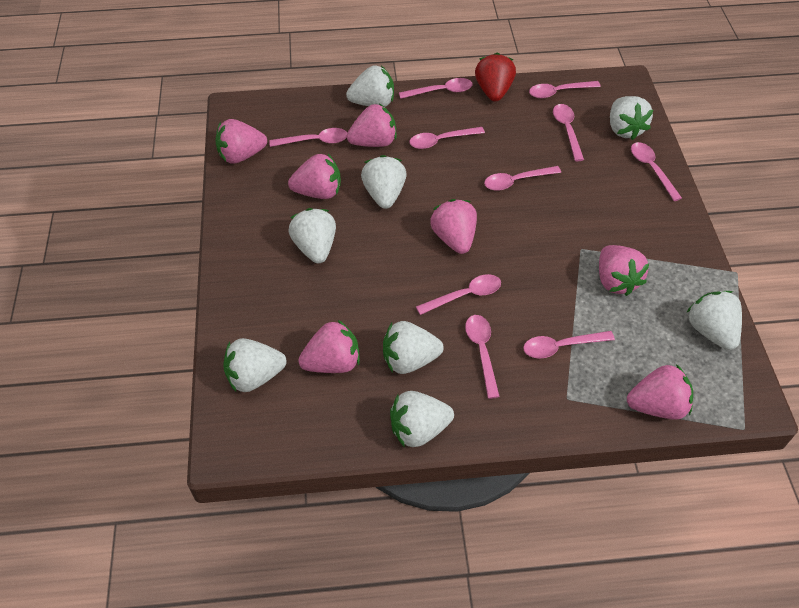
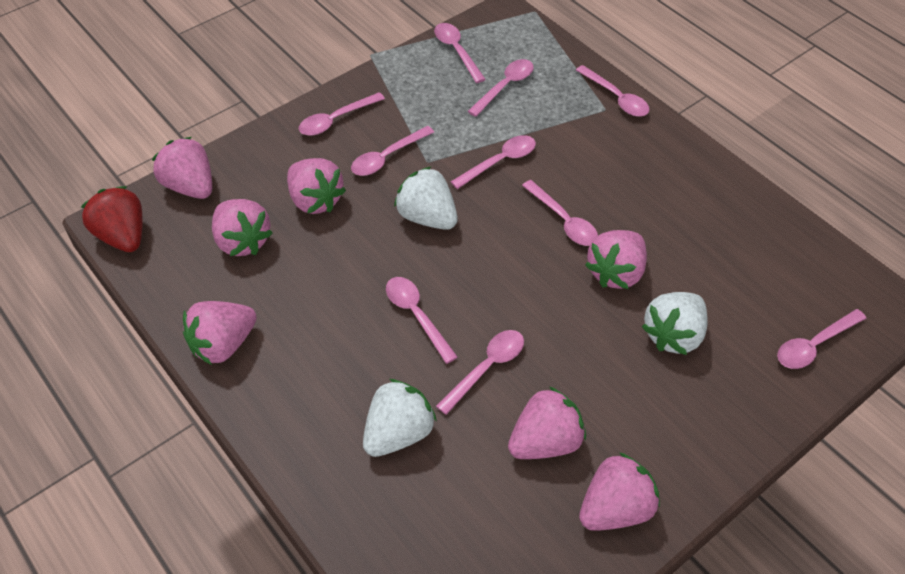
white strawberry: [223,338,287,392] [288,208,336,263] [346,66,394,107] [361,155,407,209] [383,321,444,374] [390,391,454,447] [610,96,653,140] [686,291,742,350] = 8 -> [363,379,437,457] [394,166,458,230] [641,292,708,355] = 3

